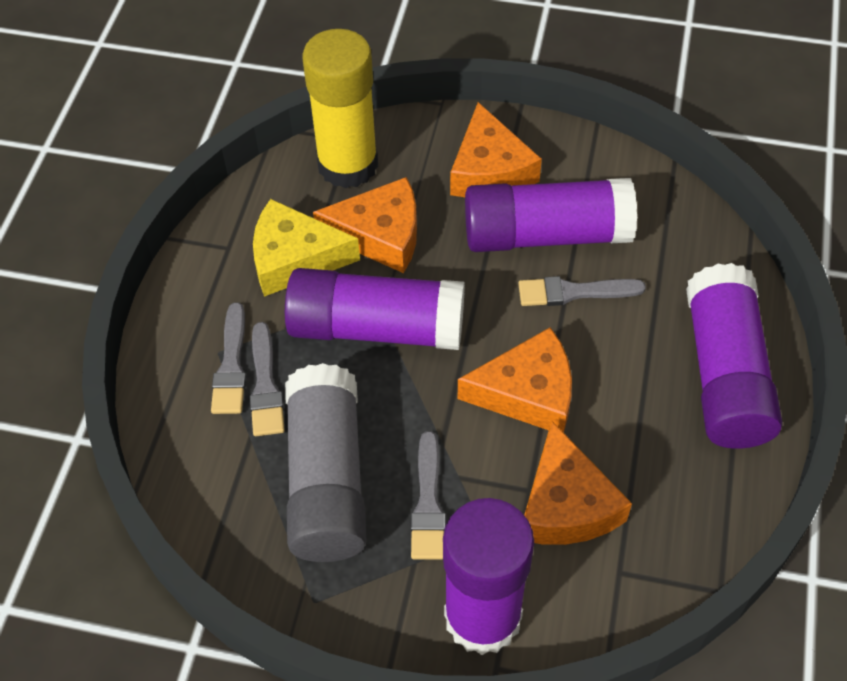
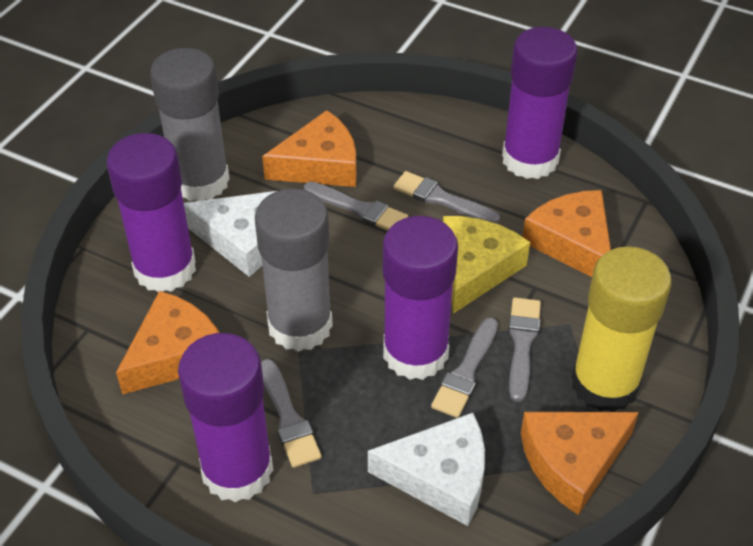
grey brush: [211,302,246,414] [249,322,285,436] [411,431,445,560] [518,276,646,306] = 4 -> [261,359,322,468] [304,181,408,231] [393,171,500,224] [431,318,498,418] [509,297,541,402] = 5
grey glue stick: [285,363,367,562] = 1 -> [150,48,230,201] [255,188,333,352] = 2
white cheese: none = 0 -> [184,191,276,277] [368,413,485,526] = 2

